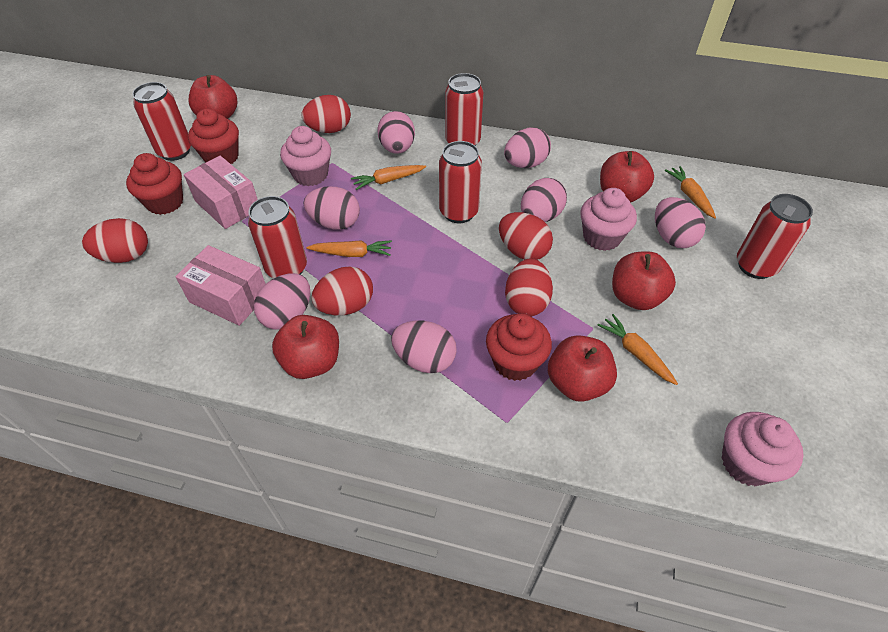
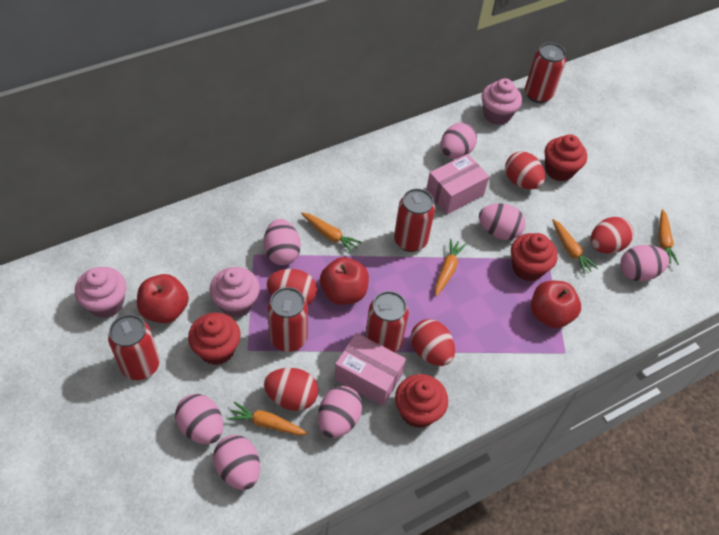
orange carrot: [306,240,392,257] [351,165,426,190] [598,314,678,385] [664,166,716,219] = 4 -> [227,402,308,435] [301,213,362,253] [435,239,466,296] [552,219,598,274] [658,209,679,265] = 5
red apple: [188,75,237,119] [272,315,339,379] [548,335,617,402] [600,151,654,203] [612,251,676,310] = 5 -> [137,274,189,323] [320,257,369,305] [531,281,581,328] = 3
red cupcake: [126,153,183,215] [188,109,239,164] [486,313,552,381] = 3 -> [188,313,241,365] [395,374,448,428] [511,233,558,281] [545,134,587,181] = 4

